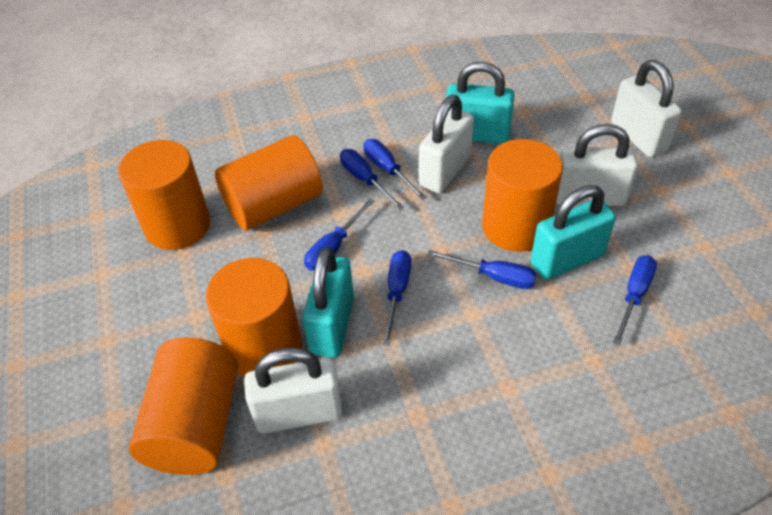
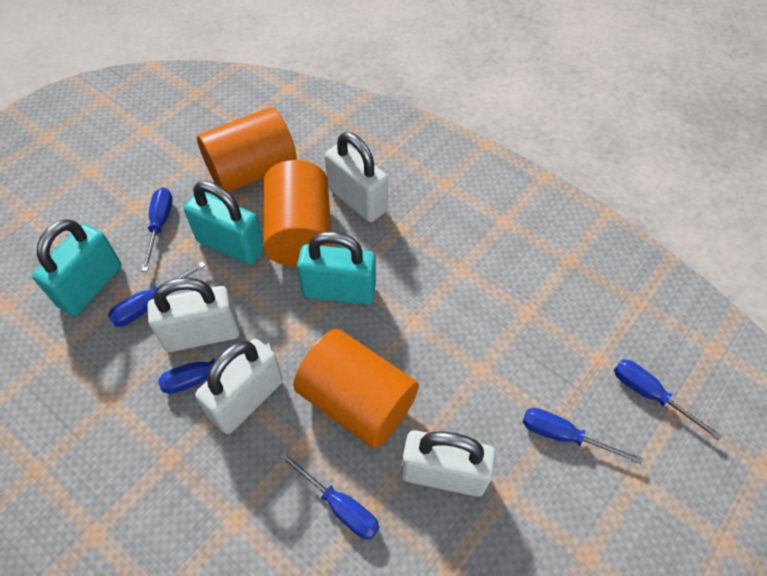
orange cylinder: [118,140,210,250] [129,337,238,475] [206,258,302,377] [215,135,323,230] [482,139,563,252] = 5 -> [197,107,297,192] [263,160,332,267] [294,329,419,448] = 3

